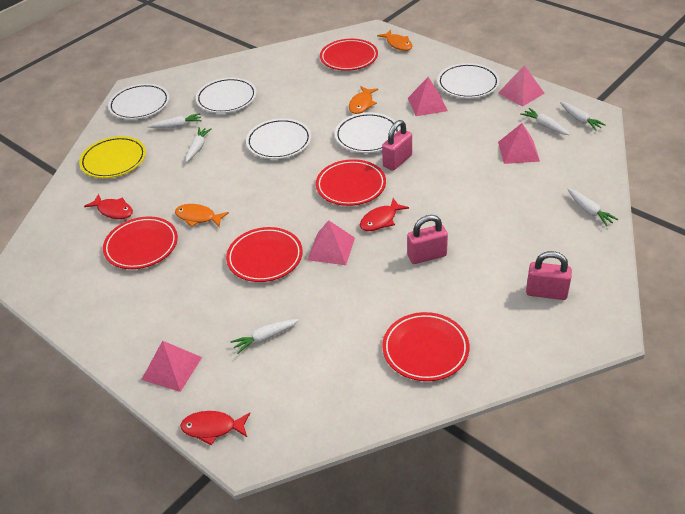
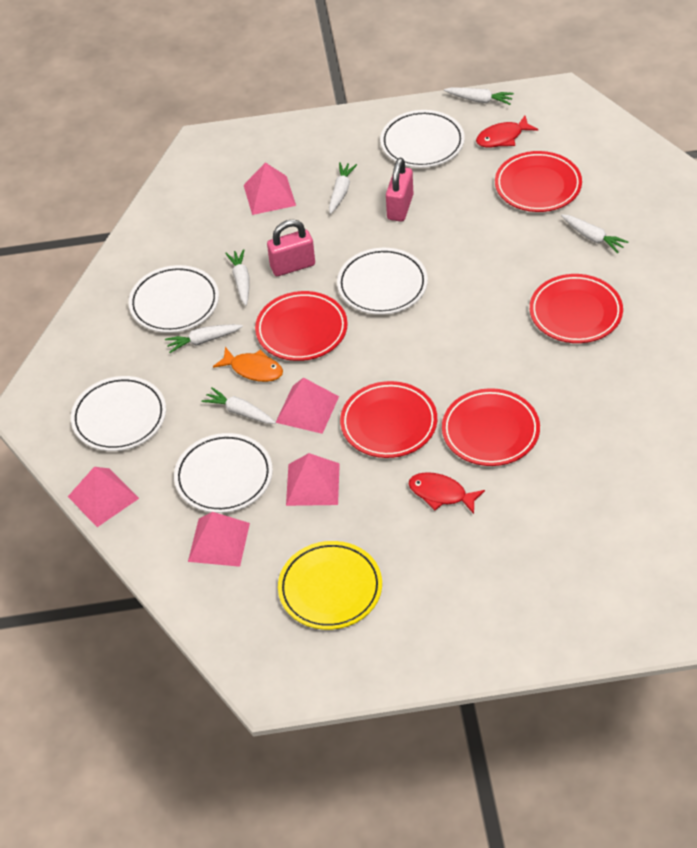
orange fish: [175,204,229,228] [349,86,378,114] [377,30,412,51] = 3 -> [213,347,283,382] = 1
pink padlock: [382,120,412,171] [407,215,448,264] [526,251,572,300] = 3 -> [267,219,315,276] [386,158,413,221] = 2
red fish: [84,194,133,219] [180,411,250,445] [360,198,409,231] = 3 -> [409,472,485,514] [476,116,538,148] = 2

